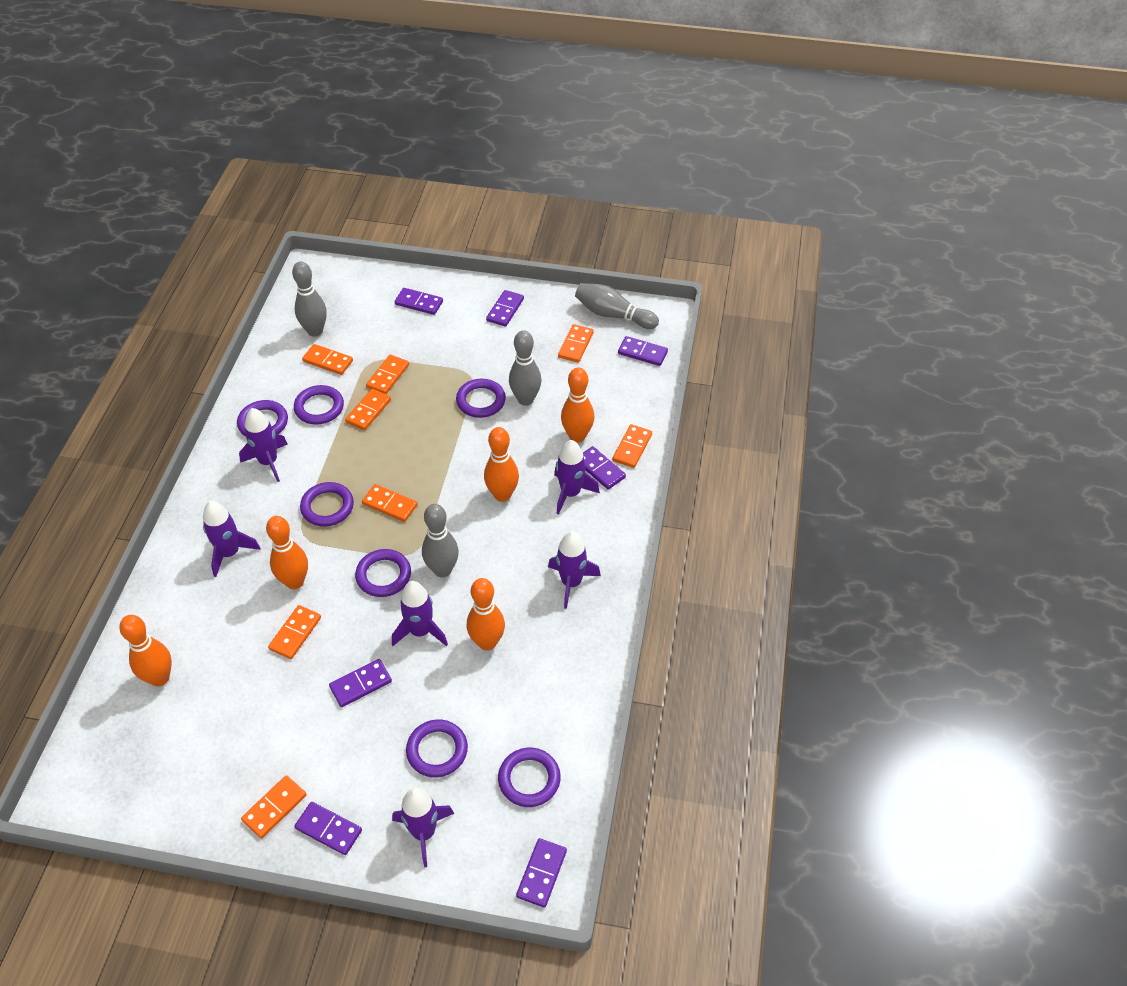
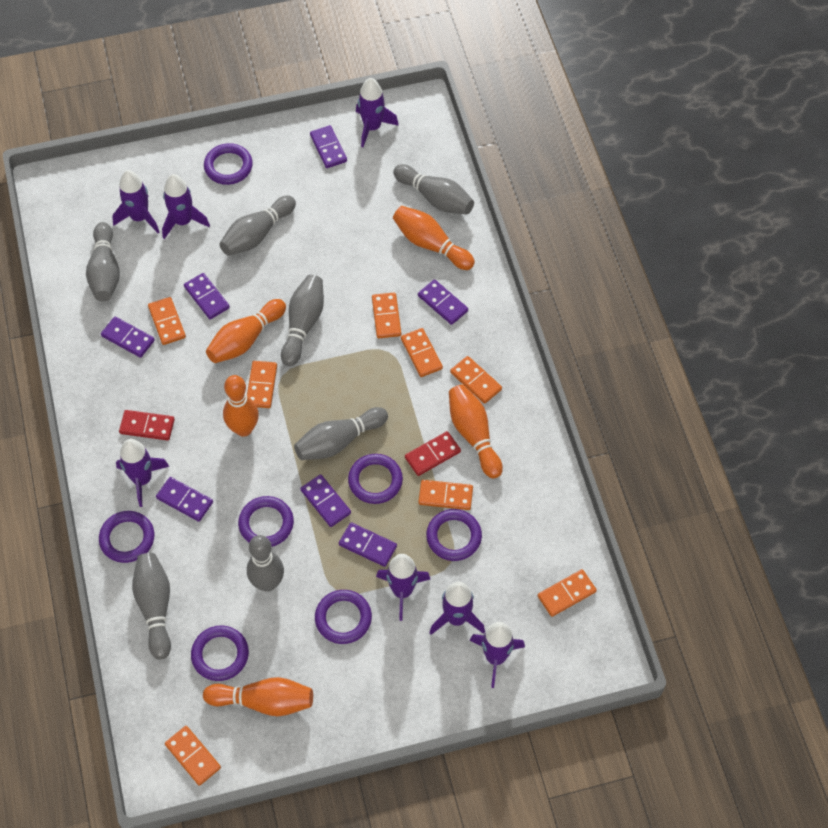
grey bowling pin: [292,262,327,337] [422,504,459,578] [509,330,541,406] [575,283,659,329] = 4 -> [86,222,120,301] [132,553,171,660] [219,196,296,256] [247,535,284,592] [281,275,324,366] [294,407,388,460] [393,164,474,215] = 7
purple rocket: [203,501,261,577] [239,408,288,482] [392,581,448,646] [392,787,454,867] [548,531,601,609] [554,440,600,515] = 6 -> [112,170,159,233] [116,439,170,507] [162,174,210,239] [356,78,399,147] [376,554,430,621] [430,582,485,635] [469,622,525,688] = 7
red domino: none = 0 -> [119,410,175,441] [405,431,461,476] = 2

